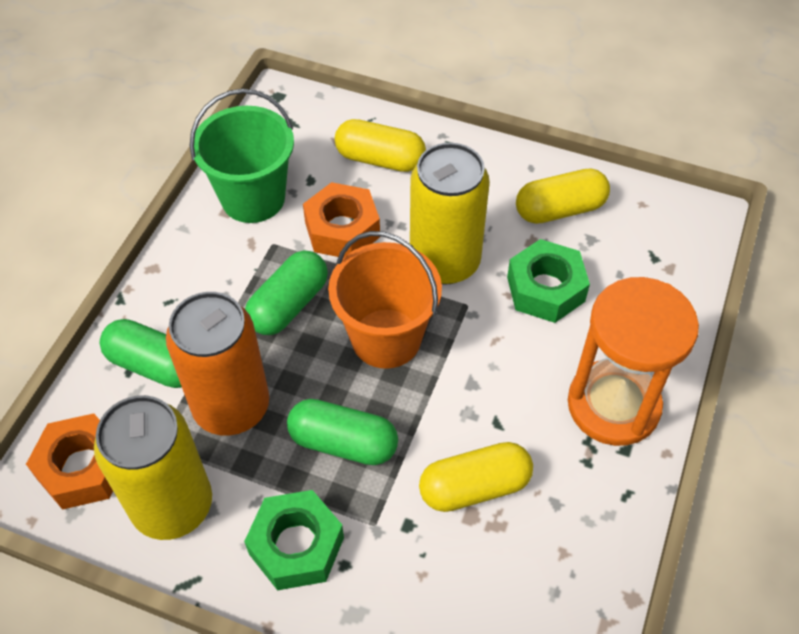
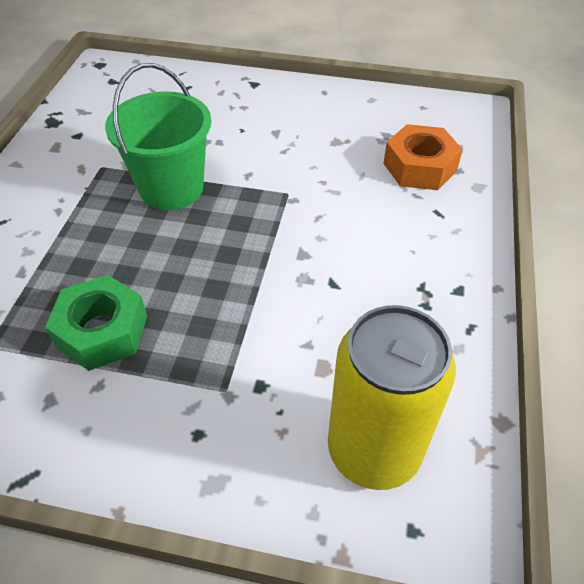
green capsule: [100,319,182,388] [245,250,328,335] [287,399,398,465] = 3 -> none = 0
green nut: [244,490,344,591] [507,239,590,323] = 2 -> [45,275,147,371] = 1
orange bucket: [328,231,442,369] = 1 -> none = 0
orange can: [166,292,269,436] = 1 -> none = 0
orange hourglass: [568,277,699,446] = 1 -> none = 0
orange nut: [26,413,113,510] [303,182,380,258] = 2 -> [383,124,463,190] = 1
yellow can: [94,395,212,540] [410,143,490,284] = 2 -> [328,305,456,490] = 1
yellow capsule: [335,119,426,172] [419,442,533,512] [516,169,610,224] = 3 -> none = 0

